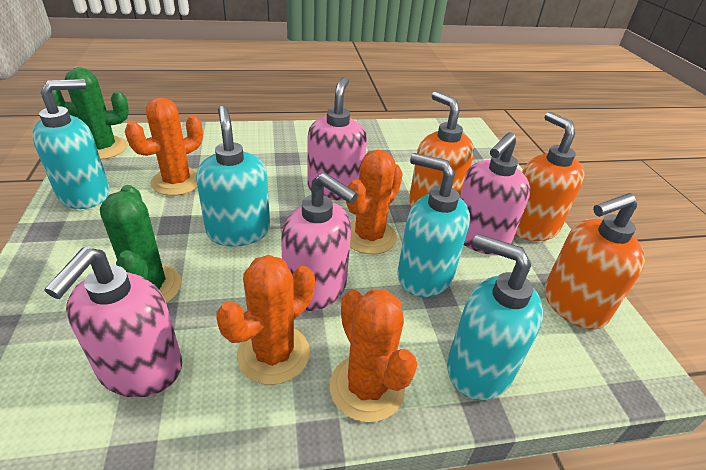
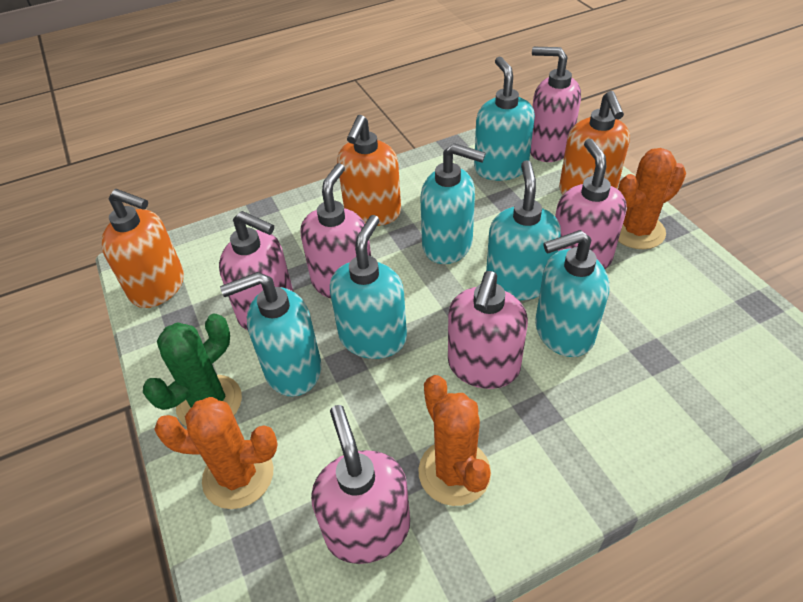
green cactus: [52,67,129,160] [100,185,182,304] = 2 -> [143,314,242,427] = 1
orange cactus: [125,97,203,196] [216,255,315,385] [330,290,418,422] [346,150,403,254] = 4 -> [154,397,278,509] [418,375,491,506] [618,148,686,249] = 3
pink soap dispenser: [44,248,182,398] [281,173,358,311] [307,77,367,200] [459,132,531,255] = 4 -> [219,211,293,330] [301,163,371,299] [311,405,410,564] [448,271,528,389] [530,47,581,162] [555,138,627,269] = 6
turquoise soap dispenser: [32,79,109,209] [196,106,270,247] [397,153,470,297] [447,234,543,400] = 4 -> [220,272,321,397] [330,215,407,359] [421,143,486,264] [474,57,535,181] [486,160,561,300] [535,230,609,357] = 6

